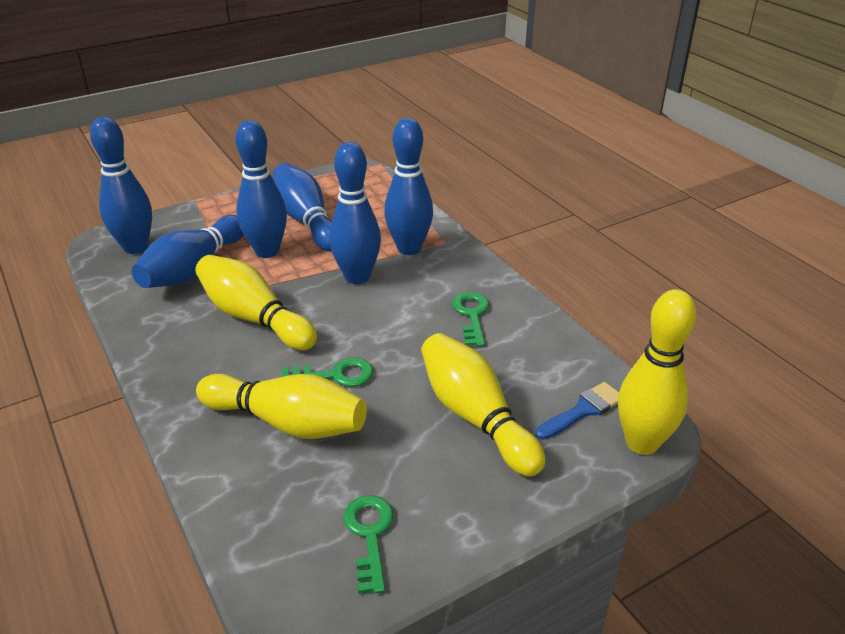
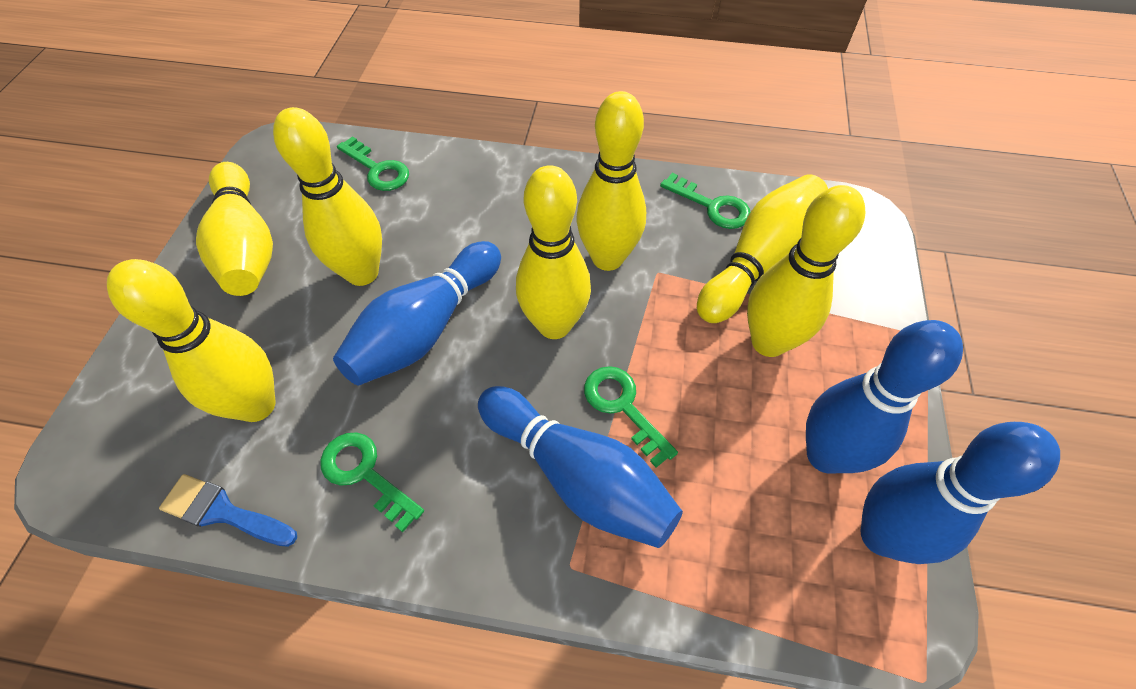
blue bowling pin: [90,117,152,254] [132,215,244,288] [235,120,287,258] [273,163,332,252] [329,142,381,284] [384,118,433,255] = 6 -> [333,241,501,386] [478,386,683,548] [806,320,963,474] [860,422,1060,564] = 4
green key: [280,357,373,387] [343,495,394,594] [452,292,489,346] = 3 -> [320,432,424,532] [337,136,409,191] [584,366,678,468] [660,173,750,229] = 4
yellow bowling pin: [195,255,317,350] [196,374,367,439] [421,333,545,477] [618,289,696,455] = 4 -> [107,259,276,422] [196,162,273,296] [273,107,382,286] [516,165,591,339] [576,91,646,271] [697,174,828,323] [747,185,865,357] = 7

